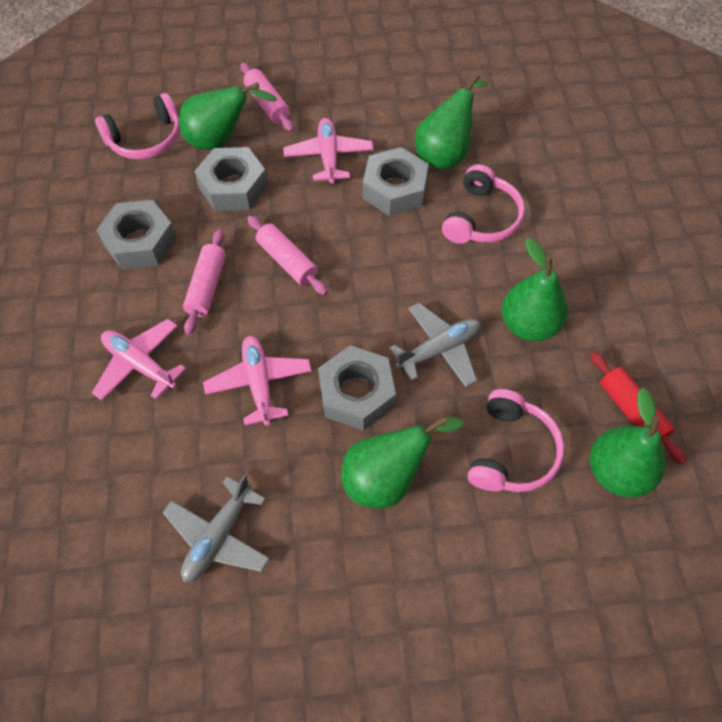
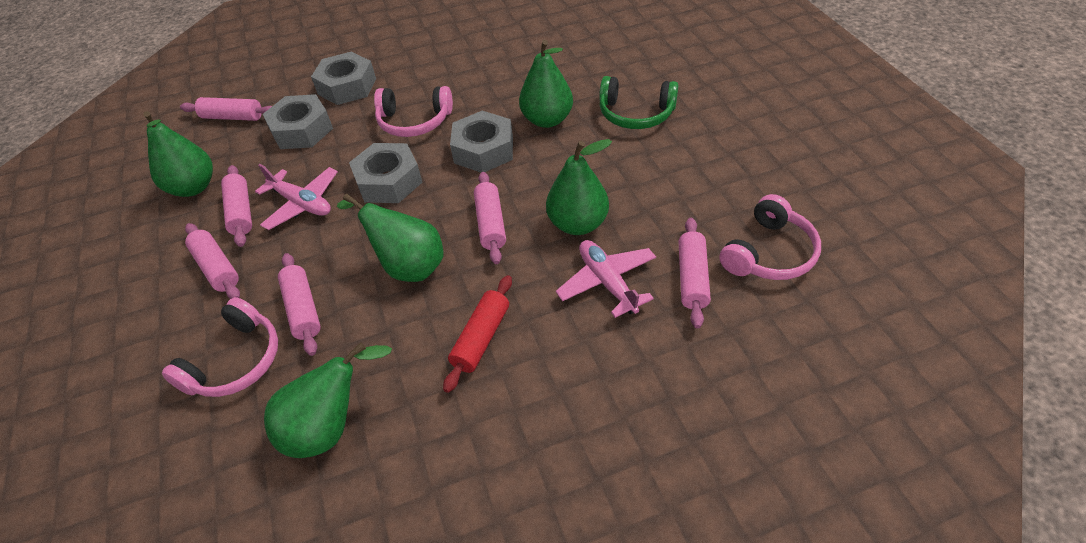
green headphones: none = 0 -> [599,76,678,129] = 1
grey plane: [162,474,270,582] [389,303,481,387] = 2 -> none = 0
pink plane: [92,319,186,401] [203,336,312,426] [283,118,373,184] = 3 -> [255,164,338,230] [556,240,656,318] = 2
pink rolling pin: [183,229,226,335] [241,62,294,132] [247,216,328,295] = 3 -> [180,97,272,121] [185,223,240,299] [221,165,252,247] [278,253,321,356] [474,172,506,264] [678,218,711,329] = 6

